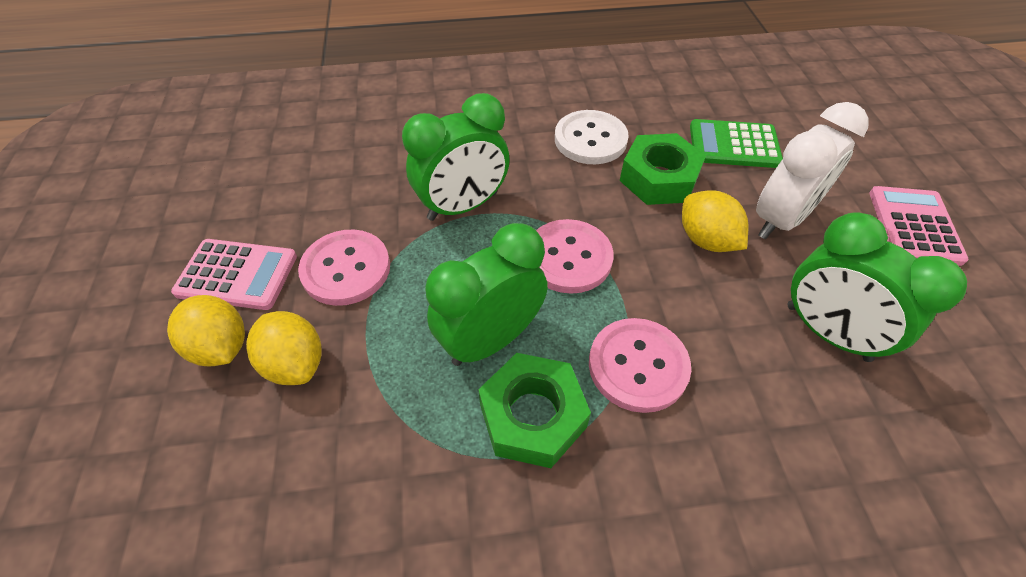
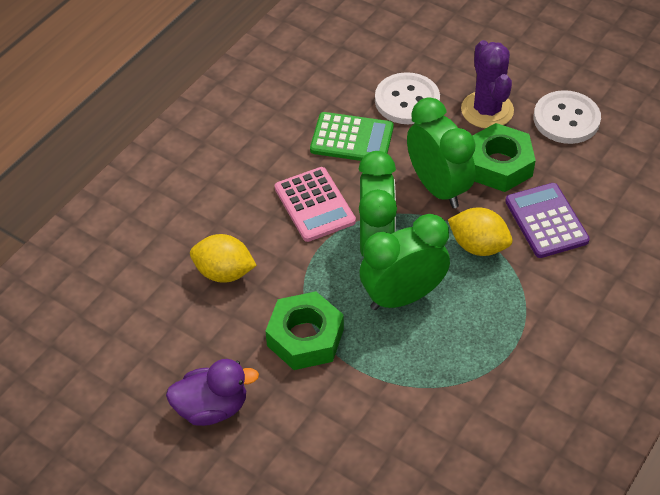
pink button: [298,230,390,306] [536,219,614,294] [589,318,691,413] = 3 -> none = 0
pink calculator: [171,239,297,310] [869,186,968,266] = 2 -> [275,167,356,242] = 1
purple cactus: none = 0 -> [461,40,514,129] = 1
purple calculator: none = 0 -> [505,183,590,258] = 1
purple duck: none = 0 -> [166,359,259,426] = 1
white button: [555,110,629,164] = 1 -> [375,72,440,124] [534,90,601,144] = 2
white clock: [756,102,869,239] = 1 -> none = 0
yellow lemon: [167,295,245,367] [246,311,321,385] [682,190,748,252] = 3 -> [190,234,257,283] [448,208,512,256] = 2

